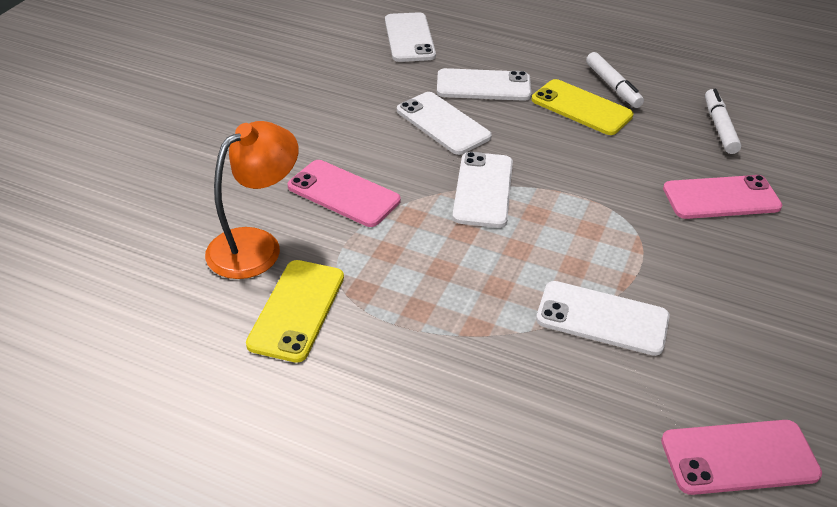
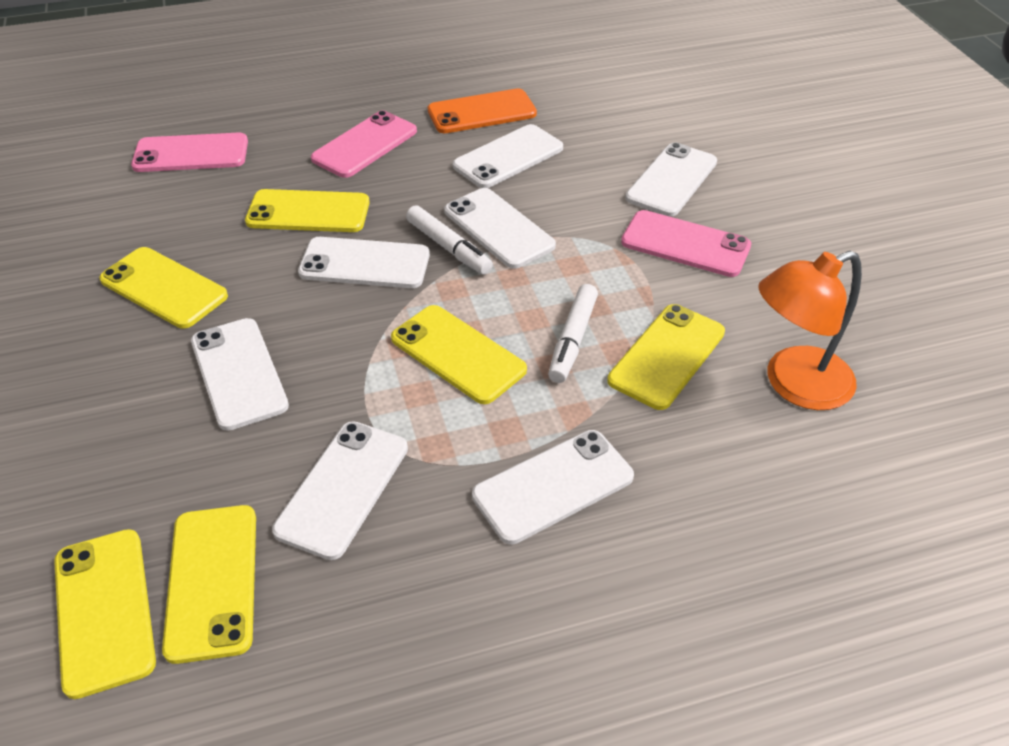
orange phone: none = 0 -> [428,89,537,133] = 1
white phone: [385,12,436,62] [397,92,492,155] [437,68,531,101] [452,152,513,228] [536,281,670,356] = 5 -> [191,318,289,431] [272,421,408,560] [298,237,430,288] [444,188,556,269] [453,124,563,188] [472,430,634,544] [625,142,717,217] = 7
yellow phone: [246,260,344,363] [532,79,634,135] = 2 -> [54,529,156,699] [99,247,228,328] [162,505,256,664] [245,189,370,232] [391,305,527,404] [607,304,725,410] = 6

